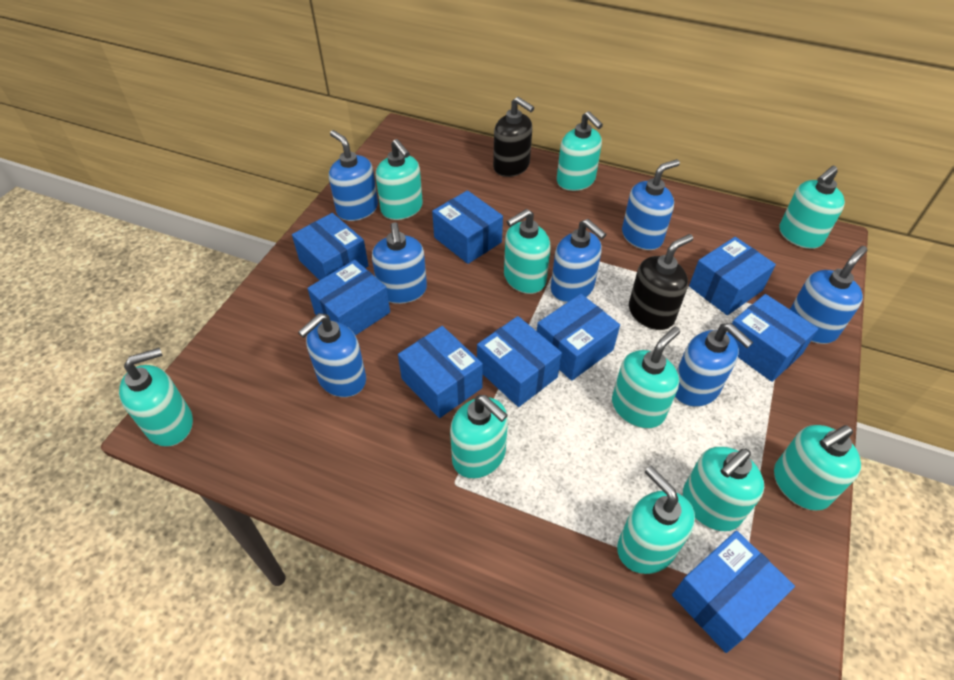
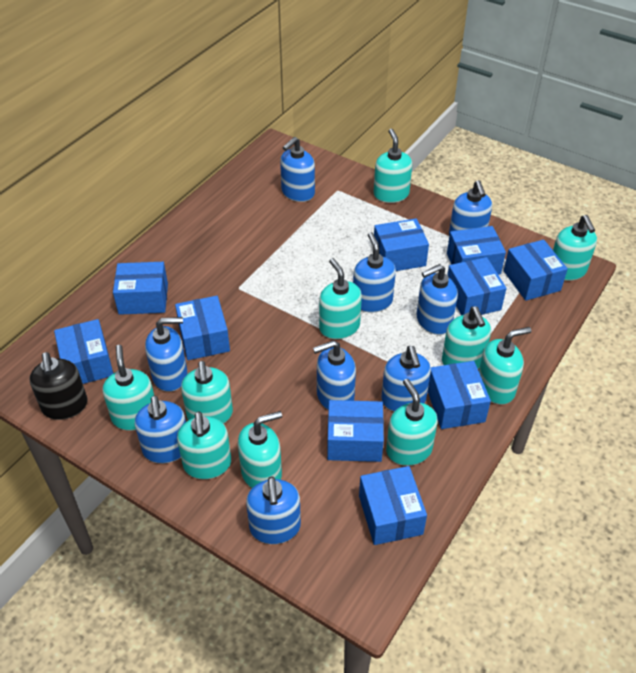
black soap dispenser: [493,97,534,177] [629,234,693,330] = 2 -> [29,352,88,420] = 1
blue box: [292,213,369,280] [307,260,390,336] [398,326,483,418] [432,190,503,264] [477,316,562,407] [537,294,620,381] [672,531,795,653] [689,237,776,315] [728,294,818,382] = 9 -> [54,319,113,384] [113,262,168,315] [175,296,230,360] [327,400,384,462] [359,466,427,545] [374,218,429,271] [428,361,491,429] [447,226,506,275] [447,257,507,315] [504,240,568,301] = 10
blue soap dispenser: [298,313,366,397] [329,130,378,221] [372,222,427,304] [551,219,606,302] [622,159,680,250] [675,323,753,407] [790,246,867,344] = 7 -> [135,396,186,463] [145,317,187,392] [246,476,301,544] [280,137,315,202] [313,340,356,410] [353,232,396,313] [381,346,431,411] [417,264,458,335] [449,180,492,236] = 9

